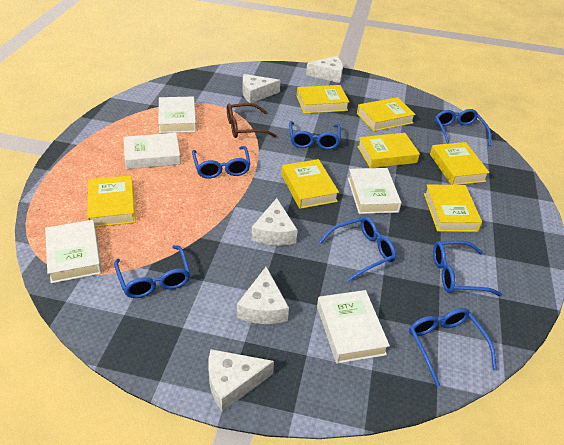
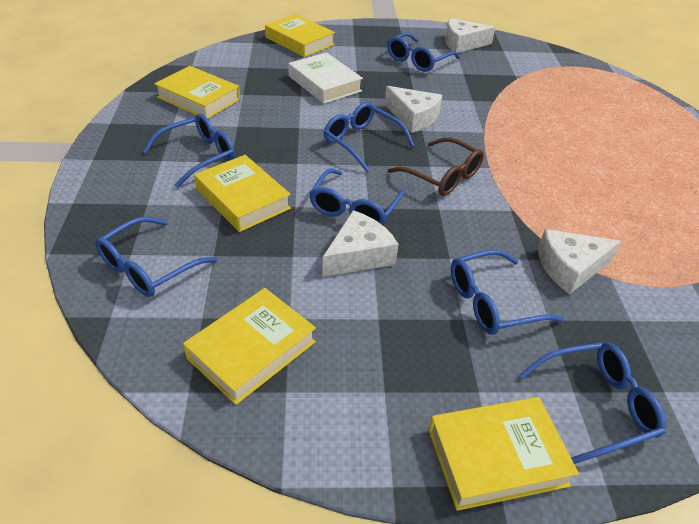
white book: [45,220,102,283] [124,133,181,169] [158,97,196,133] [317,290,390,364] [348,168,401,214] = 5 -> [288,53,363,104] = 1
white cheese: [208,349,274,412] [237,267,289,324] [243,74,281,103] [251,198,297,246] [306,56,343,83] = 5 -> [322,210,399,277] [385,86,442,133] [445,18,496,53] [538,229,621,295] = 4
yellow book: [87,175,135,227] [281,159,339,209] [297,85,349,114] [357,97,416,131] [357,133,420,168] [424,184,482,232] [430,142,490,185] = 7 -> [154,66,240,118] [183,288,316,405] [194,155,291,232] [265,14,335,57] [428,397,579,511] = 5

